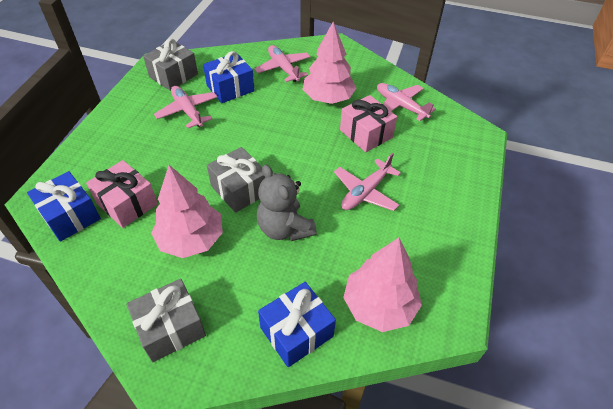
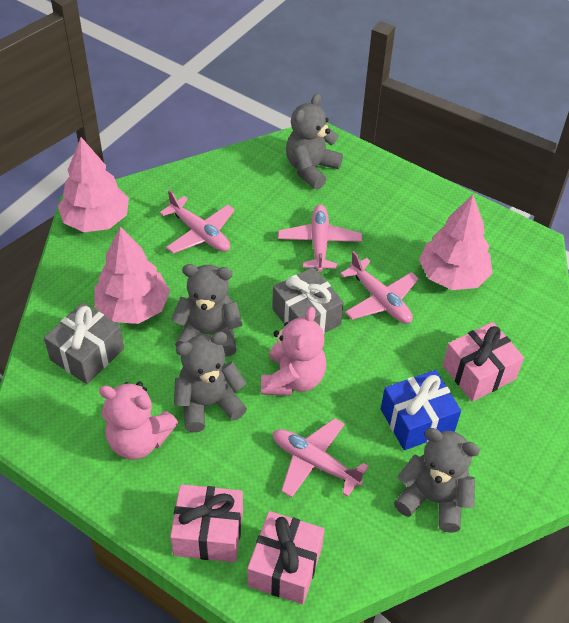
blue gift: [27,171,101,242] [203,51,255,103] [258,282,336,367] = 3 -> [381,370,461,450] = 1
grey gift: [126,279,206,362] [143,38,198,91] [207,147,265,213] = 3 -> [44,302,124,384] [272,267,344,334] = 2
grey teddy bear: [257,165,317,241] = 1 -> [171,264,243,357] [174,332,247,432] [286,94,343,190] [394,428,480,533] = 4
pink gift: [86,160,158,228] [340,95,397,152] = 2 -> [170,484,243,562] [247,511,324,604] [443,322,524,402] = 3
pink teddy bear: none = 0 -> [99,381,178,460] [261,307,327,396] = 2

